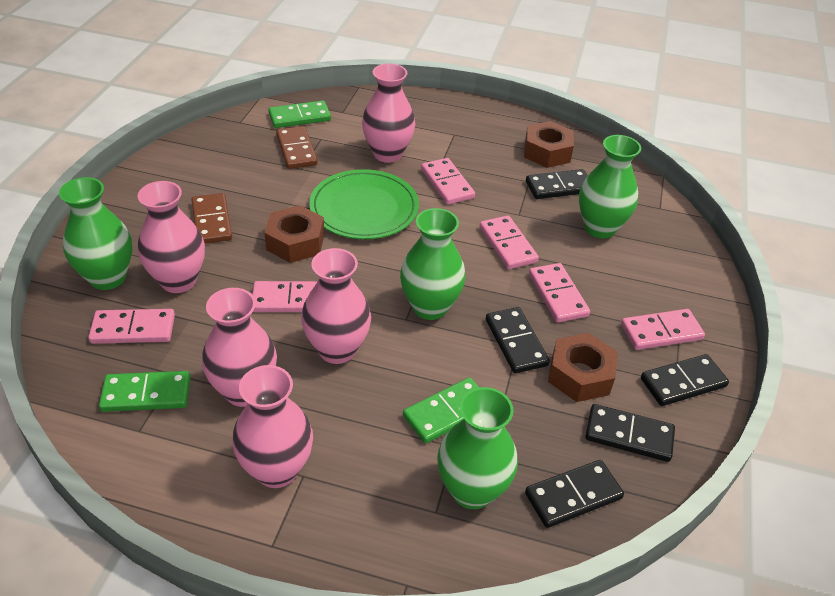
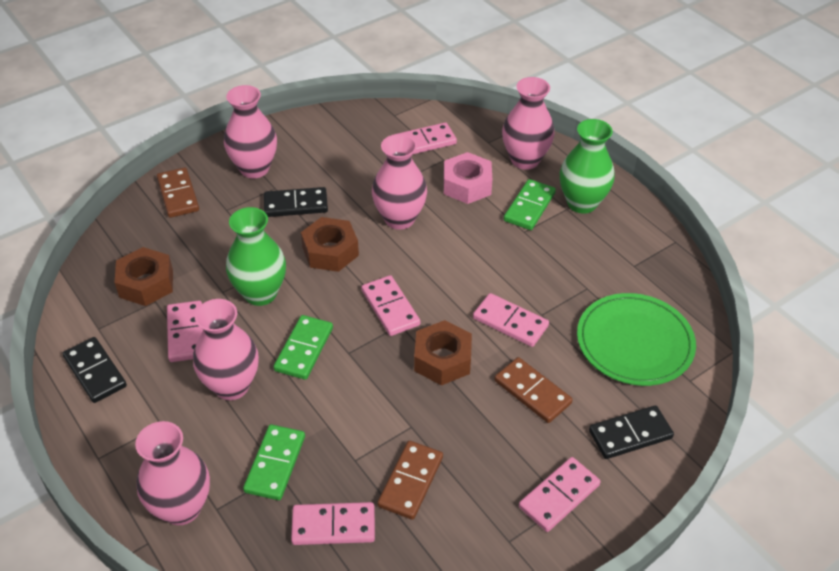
black domino: [486,307,550,373] [525,460,624,528] [526,169,588,199] [585,404,675,462] [641,354,729,406] = 5 -> [63,337,127,403] [264,187,328,217] [589,406,674,459] = 3
brown domino: [191,193,232,244] [276,126,318,169] = 2 -> [157,168,199,218] [377,441,443,520] [494,357,573,423] = 3
green vase: [59,177,132,290] [400,208,466,320] [437,387,518,509] [579,135,641,239] = 4 -> [226,207,286,306] [560,119,615,213] = 2
pink nut: none = 0 -> [444,152,492,204] = 1

